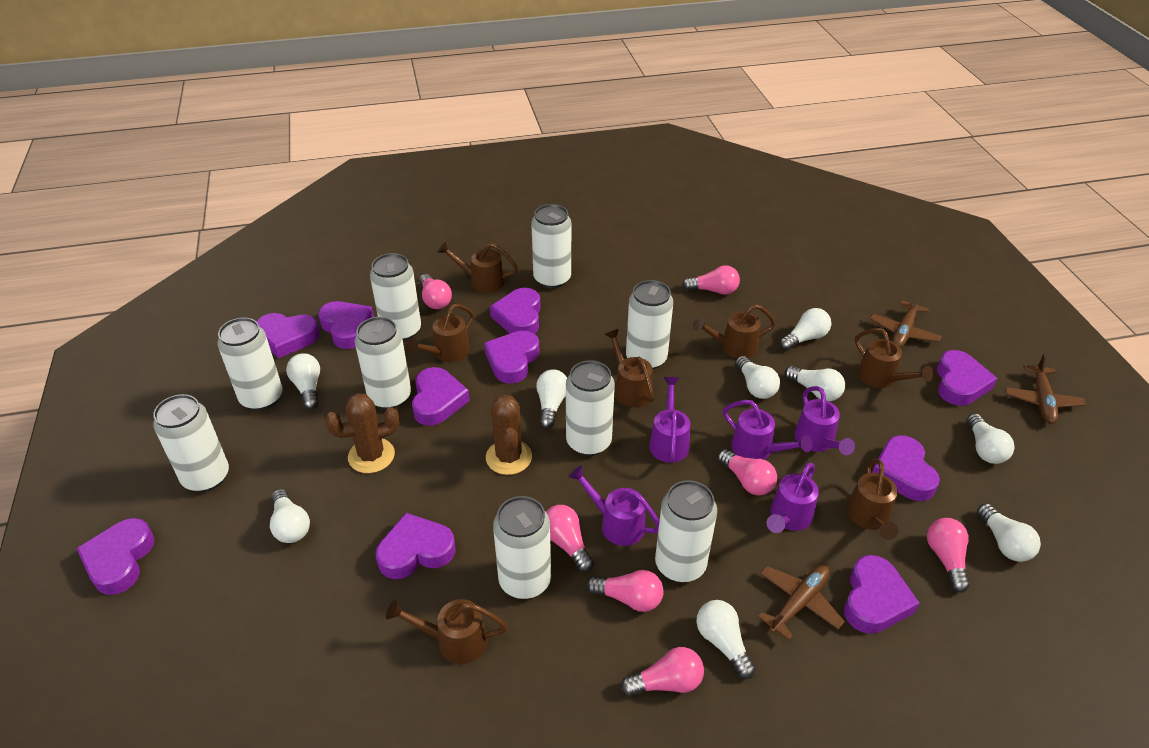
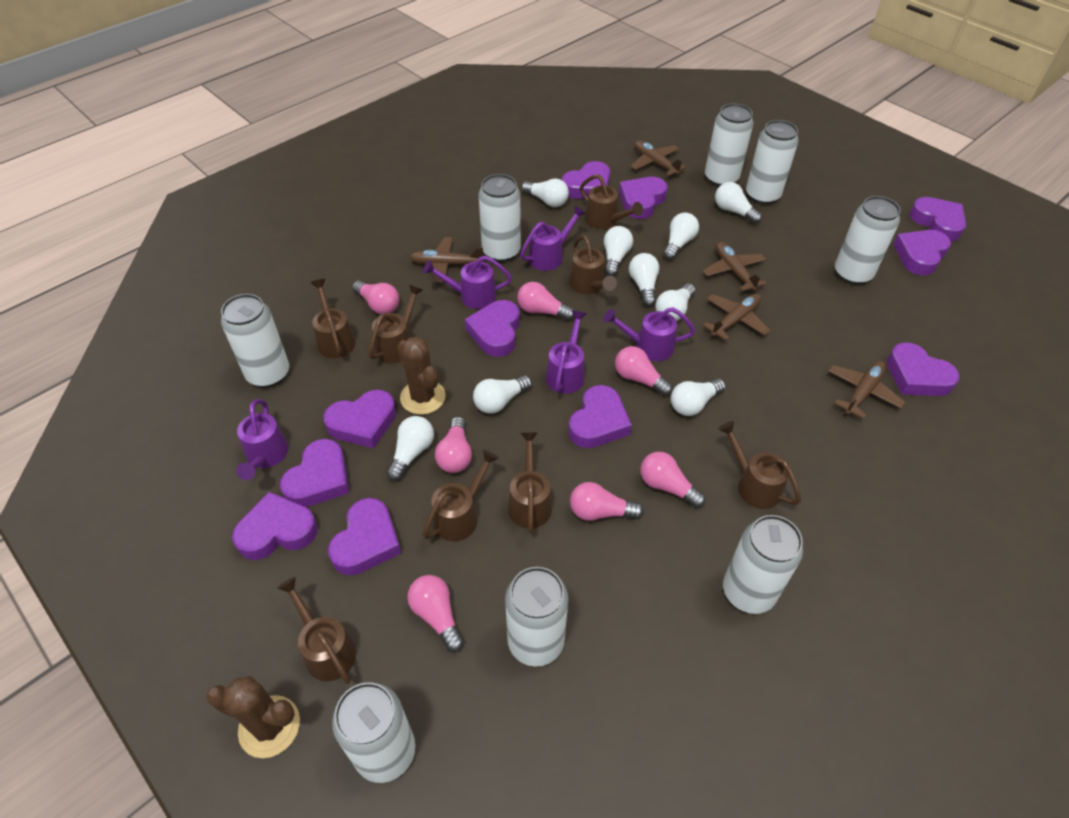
brown plane: [758,565,845,640] [870,292,941,348] [1005,354,1086,424] = 3 -> [410,237,484,283] [630,140,686,176] [703,242,767,291] [703,294,770,341] [828,361,905,419] = 5
brown watering can: [386,599,507,664] [406,304,474,362] [438,242,518,293] [605,329,654,407] [693,304,776,358] [846,459,898,540] [855,328,934,388] = 7 -> [277,577,356,684] [310,279,356,358] [369,285,423,363] [422,450,499,541] [508,432,552,533] [569,235,617,294] [580,174,643,229] [718,421,801,509] = 8
purple heart: [76,518,155,595] [257,313,320,358] [318,301,374,349] [376,513,456,579] [412,367,470,426] [484,330,540,384] [490,288,541,334] [844,555,920,634] [872,435,940,501] [937,350,998,406] = 10 -> [232,492,318,560] [280,439,349,507] [323,390,396,448] [328,498,401,575] [465,300,520,357] [562,161,610,199] [568,385,632,448] [619,177,668,219] [887,342,960,396] [893,230,951,276] [909,197,966,242] = 11
white can: [153,394,229,492] [218,318,283,411] [355,317,411,409] [370,253,421,341] [493,496,551,599] [531,204,571,289] [566,360,615,456] [626,280,673,369] [655,480,717,583] = 9 -> [221,294,289,387] [332,682,415,783] [479,174,521,262] [505,567,569,667] [705,103,753,187] [723,515,803,614] [746,120,799,205] [835,196,901,285] = 8

